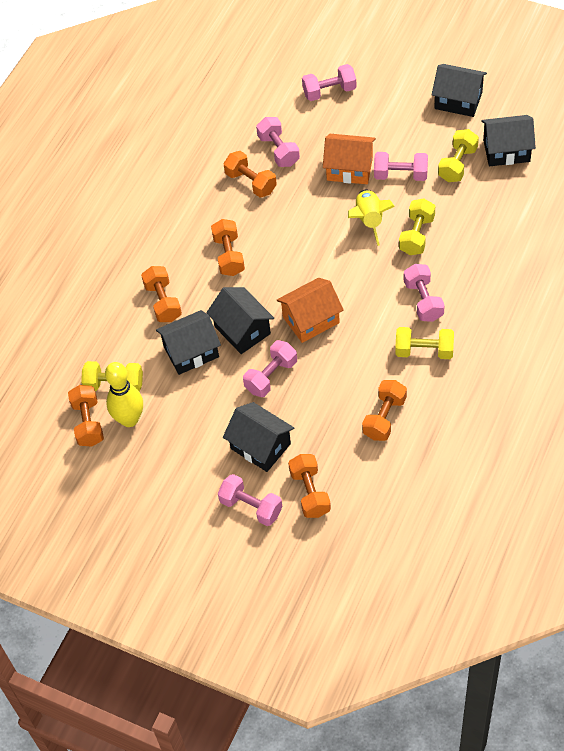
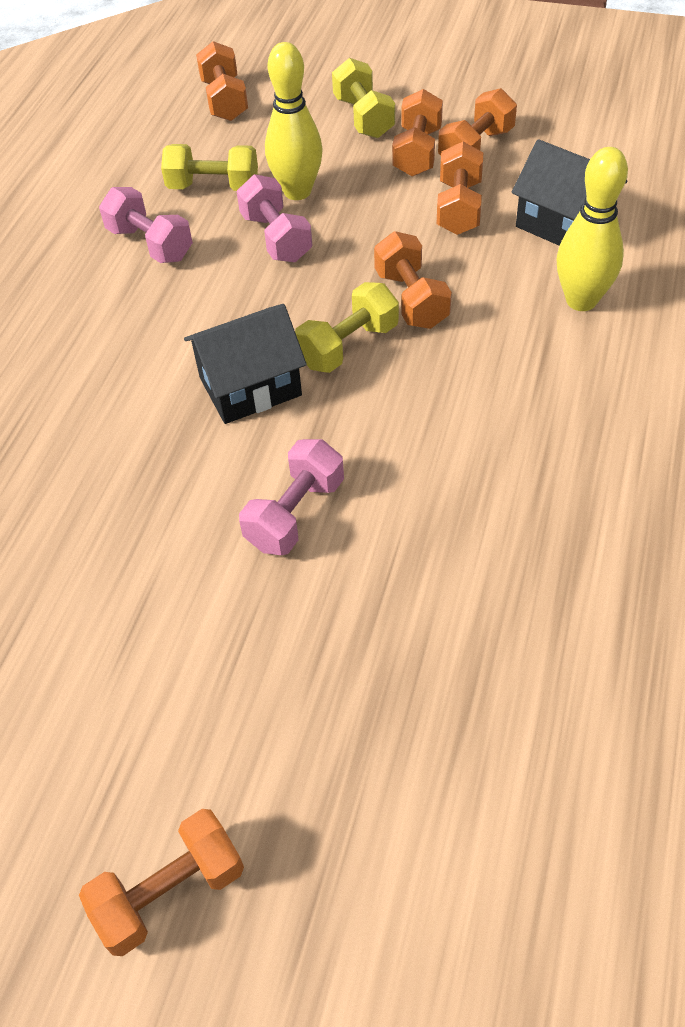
black house: [156,310,221,375] [206,287,274,354] [223,402,294,472] [432,64,487,117] [481,115,536,166] = 5 -> [184,304,307,424] [512,139,627,246] = 2
orange house: [277,278,344,343] [323,134,376,184] = 2 -> none = 0
pink dumbbell: [218,474,283,526] [243,340,297,397] [256,117,300,167] [302,64,357,101] [374,152,428,181] [404,264,445,322] = 6 -> [99,187,193,263] [236,174,313,262] [239,439,344,555] = 3
yellow bowling pin: [105,362,143,427] = 1 -> [265,42,323,200] [557,147,628,311] = 2
yellow dumbbell: [81,361,143,391] [395,327,454,359] [399,199,435,255] [438,129,479,182] = 4 -> [161,144,258,191] [295,282,399,373] [332,58,395,138] = 3
yellow rocket: [348,190,395,246] = 1 -> none = 0

